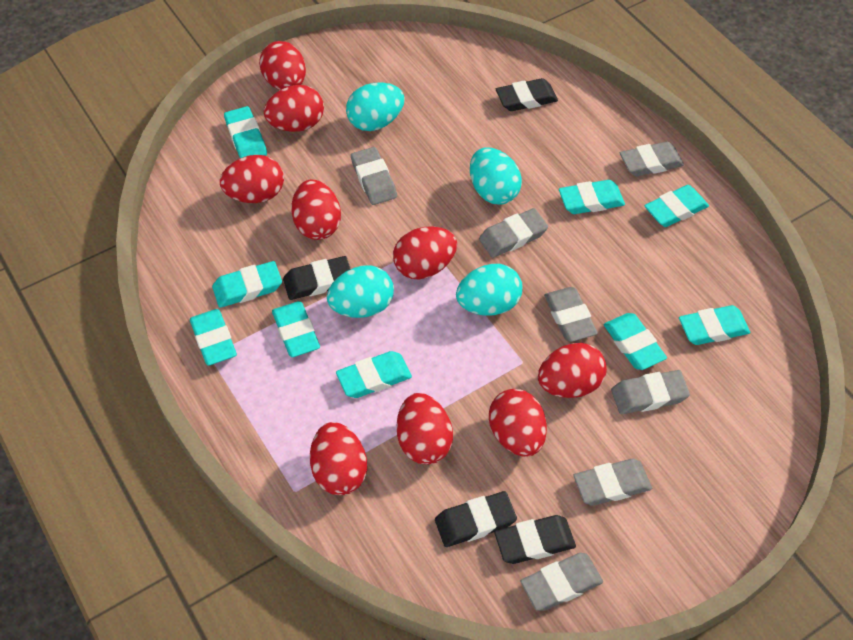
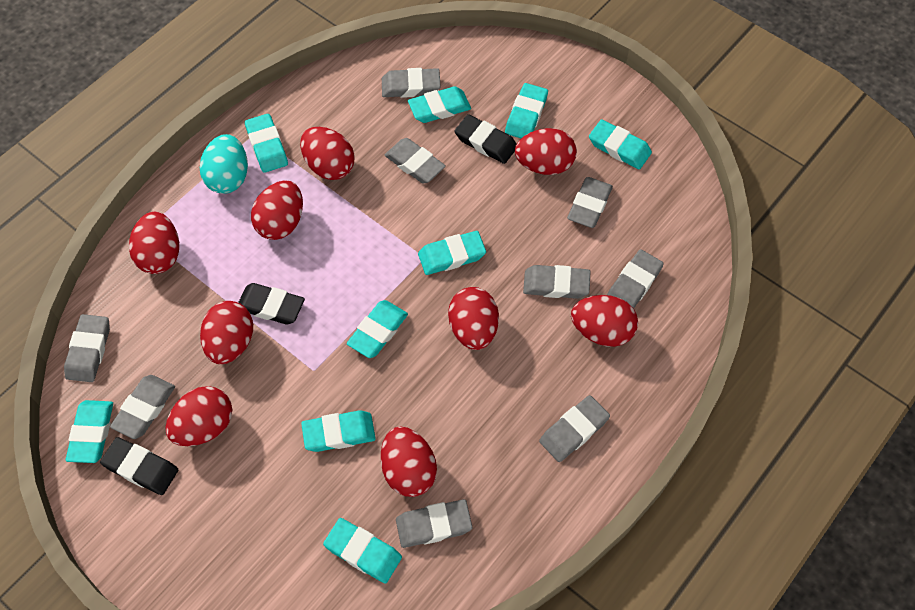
black eraser: [283,256,350,300] [435,491,517,547] [494,515,576,564] [496,78,558,111] = 4 -> [100,437,178,495] [238,283,305,325] [454,114,517,164] = 3
grey eraser: [351,147,397,205] [479,208,548,258] [520,553,603,611] [544,287,598,342] [573,459,652,506] [611,370,690,414] [620,141,684,176] = 7 -> [64,314,110,382] [110,375,175,439] [382,68,441,98] [385,138,446,184] [396,499,472,548] [523,265,591,299] [539,395,610,462] [567,177,613,228] [607,249,664,309] = 9
turquoise egg: [327,265,394,318] [346,83,405,131] [456,264,523,316] [470,147,522,205] = 4 -> [200,134,248,194] = 1

